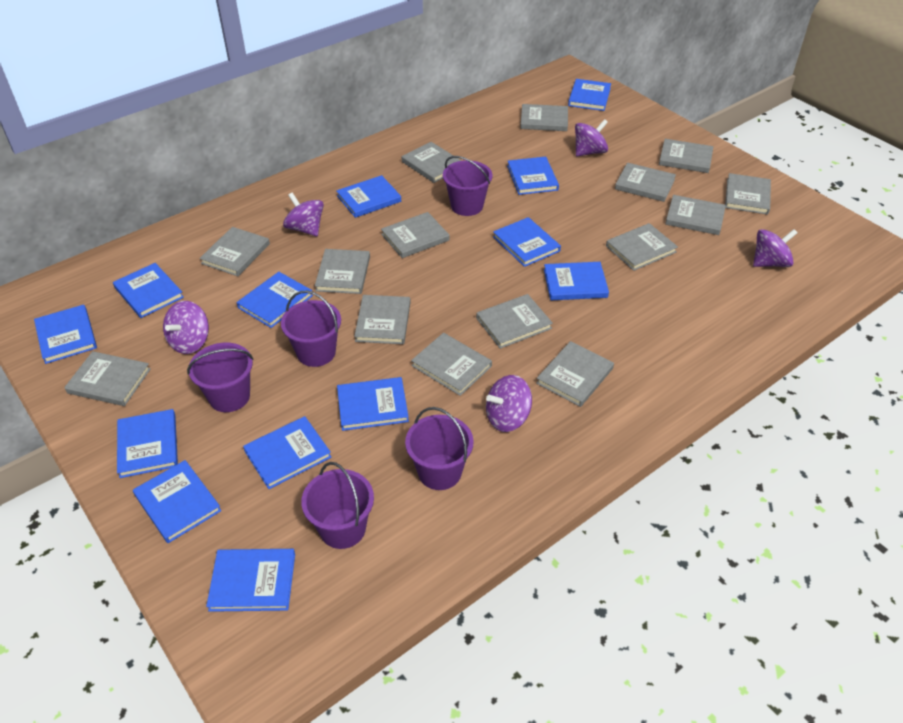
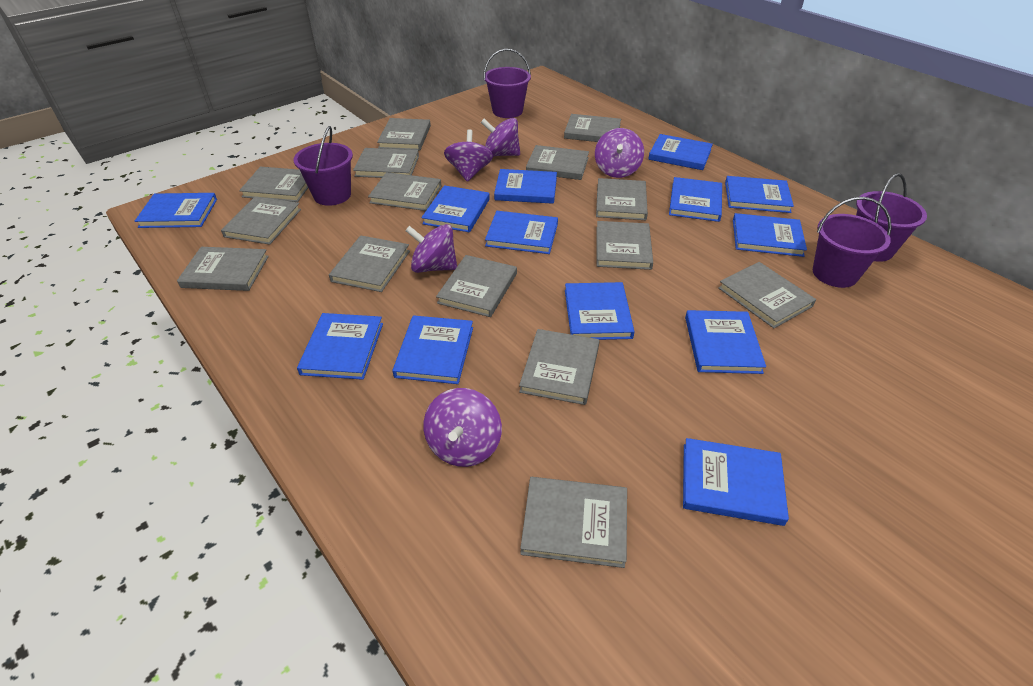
purple bucket: [187,343,253,412] [281,290,341,367] [301,462,374,549] [405,407,474,490] [443,156,492,216] = 5 -> [293,126,353,206] [483,49,531,118] [813,197,892,288] [856,173,927,262] = 4

